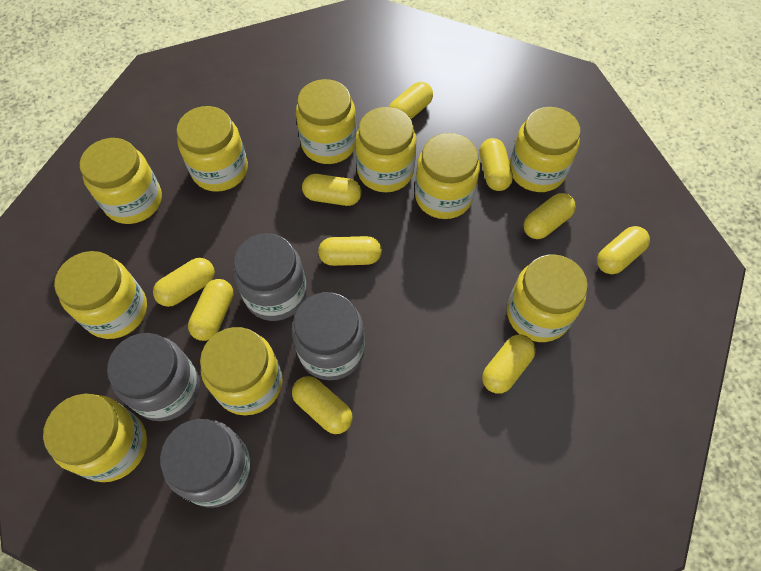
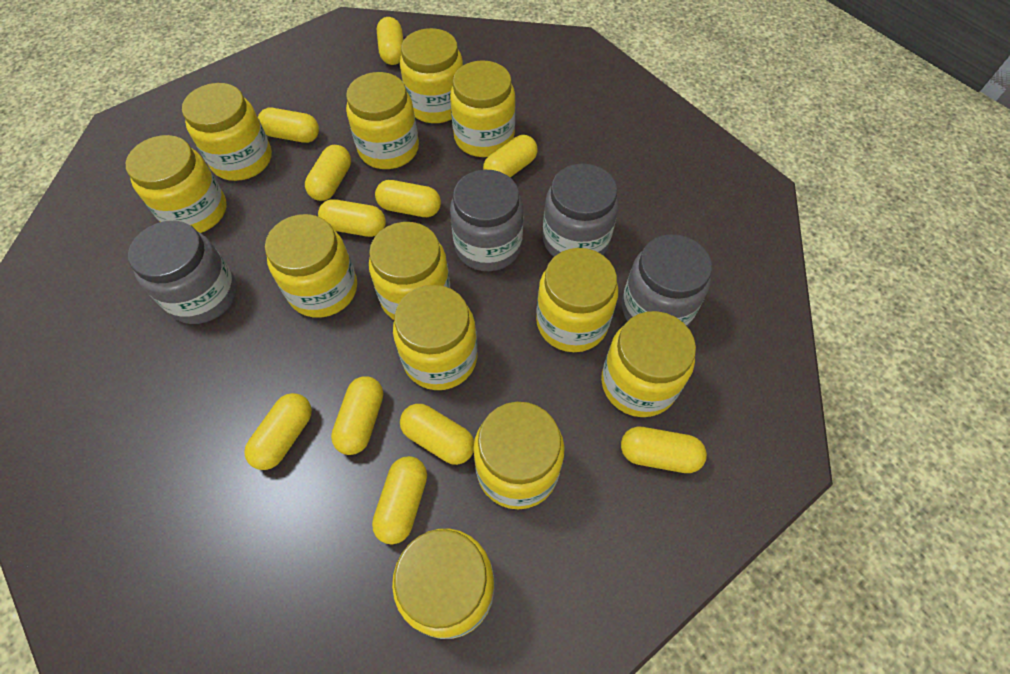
yellow capsule: [153,258,215,307] [188,279,234,341] [292,376,353,434] [302,174,362,206] [318,236,382,266] [389,82,433,119] [479,138,513,191] [482,335,536,394] [524,193,576,239] [597,226,650,274] = 10 -> [244,393,312,470] [258,108,319,143] [305,145,351,201] [318,199,386,237] [331,376,383,455] [372,456,427,545] [375,180,441,217] [377,17,404,65] [400,404,474,465] [483,135,537,178] [621,427,707,473] = 11
yellow jar: [43,394,147,482] [54,251,147,339] [80,138,162,224] [177,106,248,192] [200,327,283,415] [296,79,357,164] [355,107,417,192] [415,133,480,219] [507,255,588,342] [510,107,580,192] = 10 -> [125,135,227,233] [182,83,272,181] [265,214,357,318] [346,72,419,169] [369,222,451,320] [392,529,494,639] [393,285,477,390] [400,28,463,123] [450,60,516,157] [473,402,565,509] [536,248,618,352] [601,311,696,417] = 12

